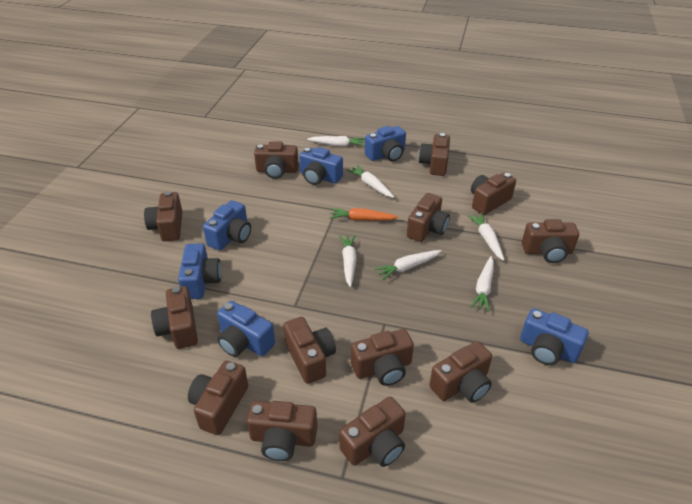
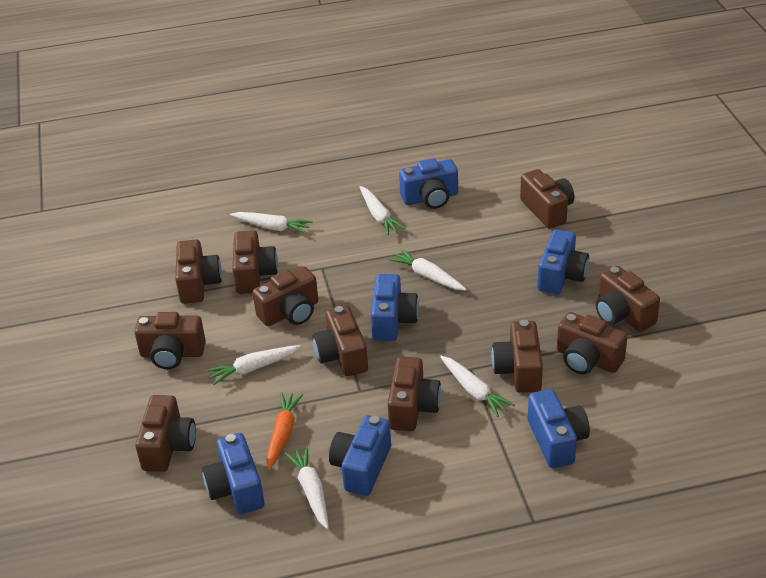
brown camera: [144,191,182,241] [151,286,198,349] [188,361,248,435] [247,401,317,461] [254,141,299,179] [283,317,336,384] [339,397,406,467] [351,329,414,386] [407,193,450,242] [419,133,450,176] [429,341,492,403] [471,173,516,215] [522,219,579,263] = 13 -> [134,312,206,369] [135,395,196,472] [175,240,222,304] [232,230,278,294] [252,266,318,326] [313,306,368,376] [388,356,441,431] [491,320,543,393] [520,169,574,228] [557,312,628,374] [596,266,660,332] = 11

